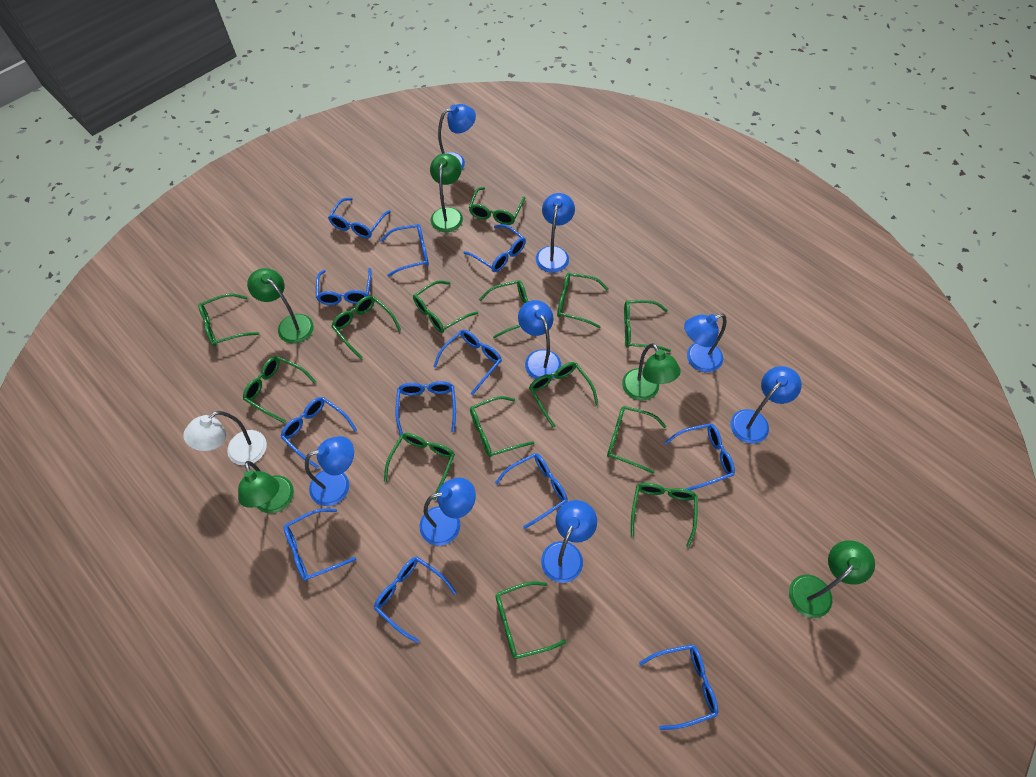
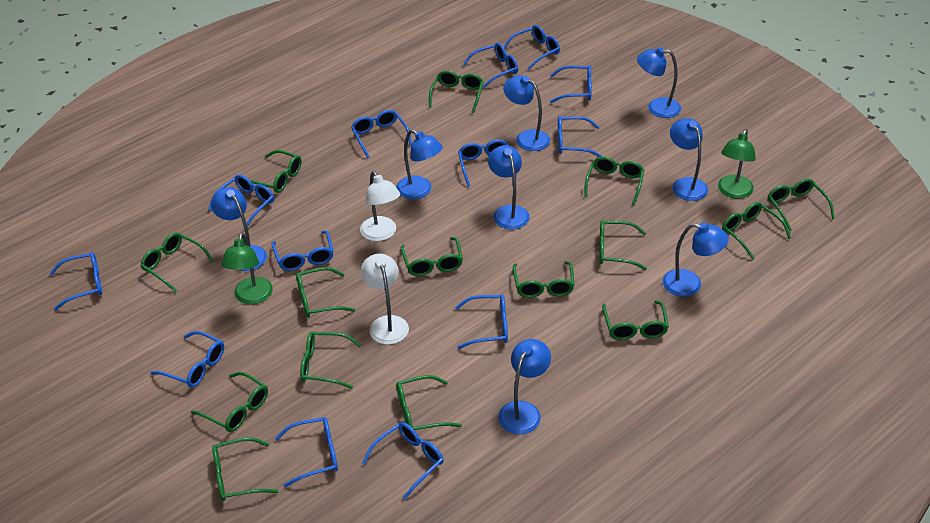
blue glasses: [281,397,357,469] [284,509,356,581] [316,268,372,305] [328,198,391,238] [374,557,457,643] [380,224,429,277] [396,381,456,435] [433,330,502,395] [463,224,526,272] [495,453,568,529] [639,644,718,730] [664,423,735,491] = 12 -> [49,252,102,310] [151,331,224,388] [208,174,274,227] [272,230,334,271] [275,417,338,487] [351,110,412,158] [362,422,444,500] [455,295,508,349] [458,139,509,187] [463,43,518,88] [504,25,560,70] [550,65,592,103] [558,116,602,157] = 13
green glasses: [198,294,259,347] [243,356,316,423] [331,296,401,359] [384,433,455,500] [413,280,478,333] [469,187,525,225] [470,396,535,457] [479,280,528,338] [495,581,566,659] [529,362,598,428] [557,273,609,328] [607,406,667,474] [624,300,671,352] [631,483,698,547] = 14 -> [140,233,214,292] [191,372,268,432] [212,437,278,501] [250,150,302,193] [296,267,355,318] [300,332,361,389] [396,375,462,430] [400,237,463,276] [429,70,484,113] [513,261,574,298] [584,156,644,206] [599,220,647,270] [602,300,669,340] [722,202,791,260] [768,178,835,231] = 15
green lamp: [238,461,294,513] [247,268,314,344] [430,153,463,232] [622,343,681,401] [789,540,875,618] = 5 -> [221,233,273,304] [718,129,756,198] = 2
white lamp: [183,411,267,465] = 1 -> [360,171,400,241] [361,254,409,345] = 2

